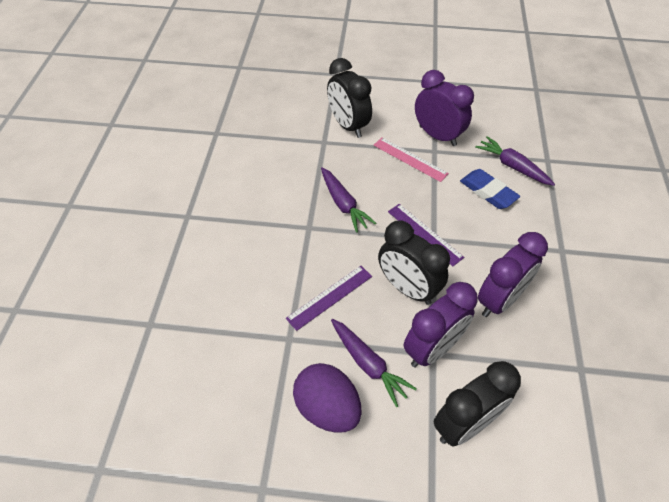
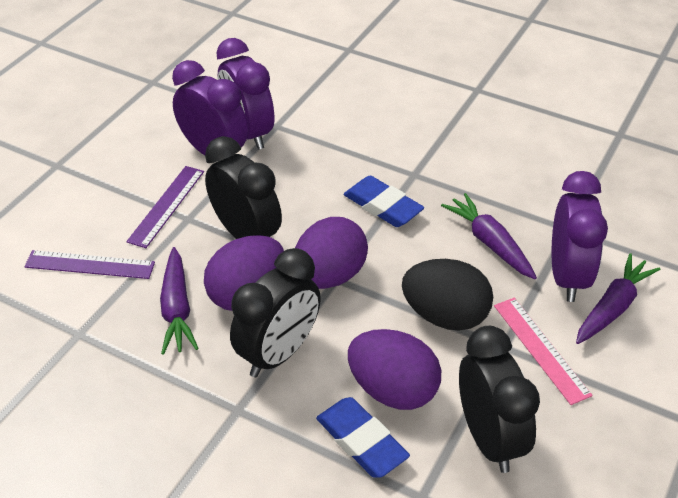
black egg: none = 0 -> [402,259,493,331] = 1
blue eraser: [460,169,520,209] = 1 -> [316,397,410,478] [344,176,424,227] = 2
purple egg: [293,363,362,433] = 1 -> [204,235,284,311] [295,217,368,289] [348,329,441,410] = 3

